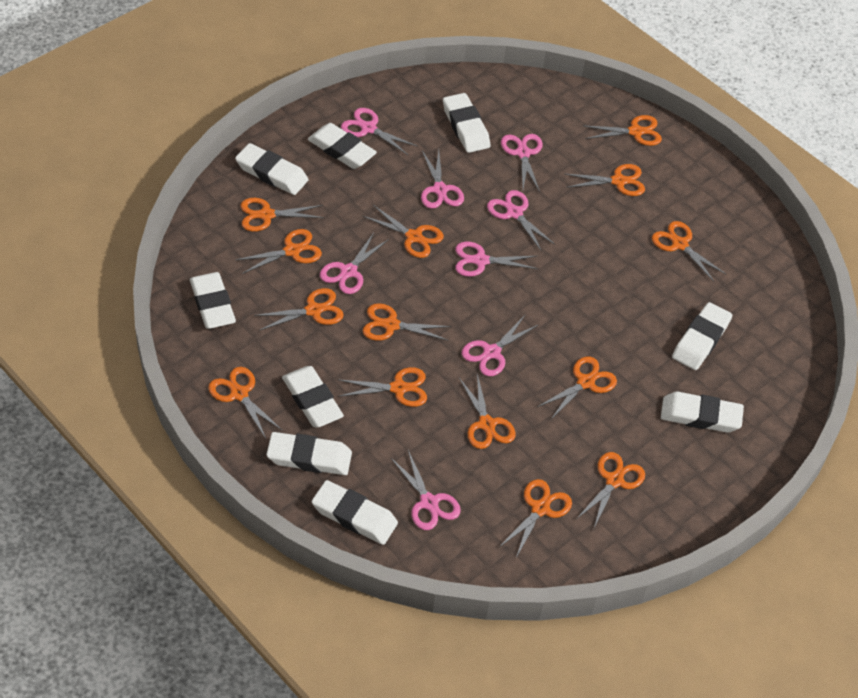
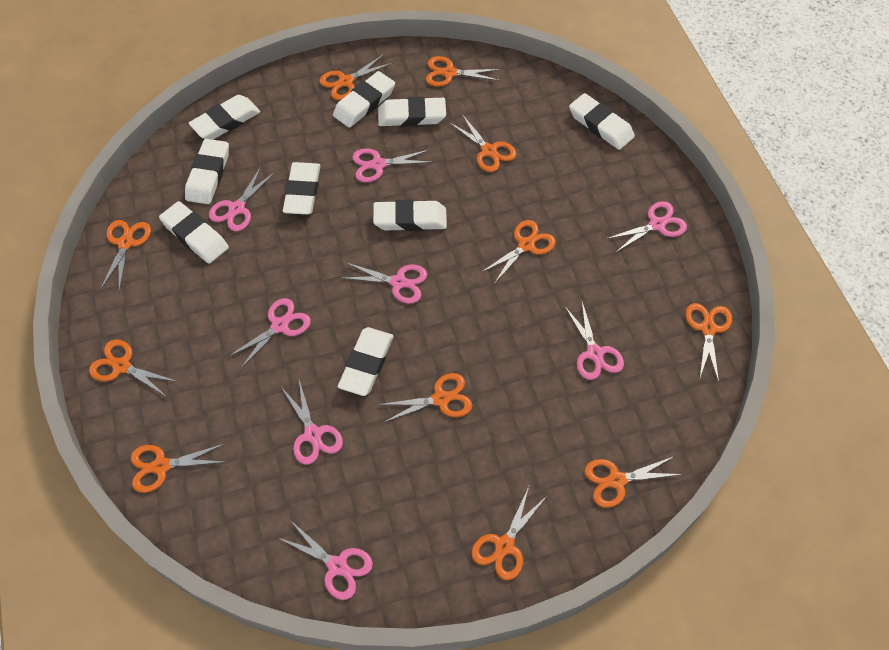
orange scissors: [208,367,283,439] [236,229,322,274] [241,198,324,232] [254,288,344,331] [337,367,427,407] [363,205,444,258] [363,303,451,341] [459,374,515,449] [498,479,572,558] [537,357,617,419] [565,164,645,196] [577,452,645,528] [584,115,662,146] [652,221,727,281] = 14 -> [89,339,178,397] [101,220,151,290] [131,444,225,493] [319,54,393,100] [378,373,472,423] [426,56,501,87] [449,114,516,172] [471,487,547,580] [482,220,556,284] [584,456,683,508] [685,303,732,382] = 11

